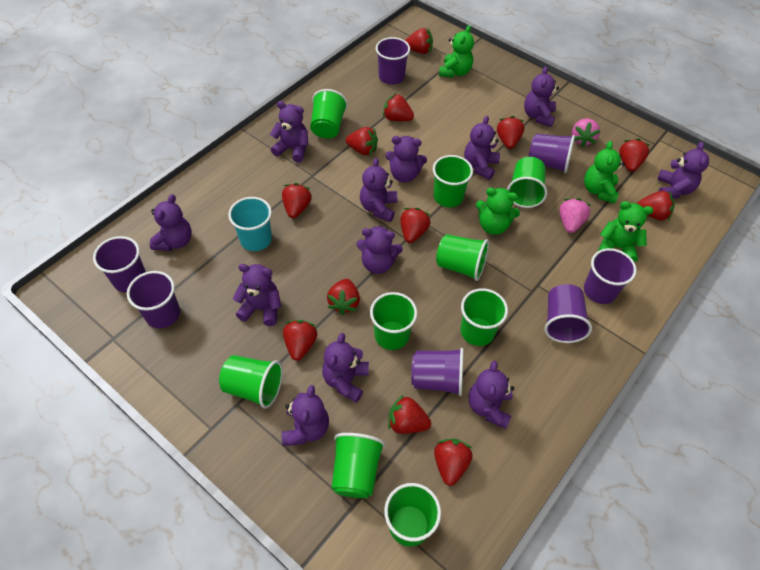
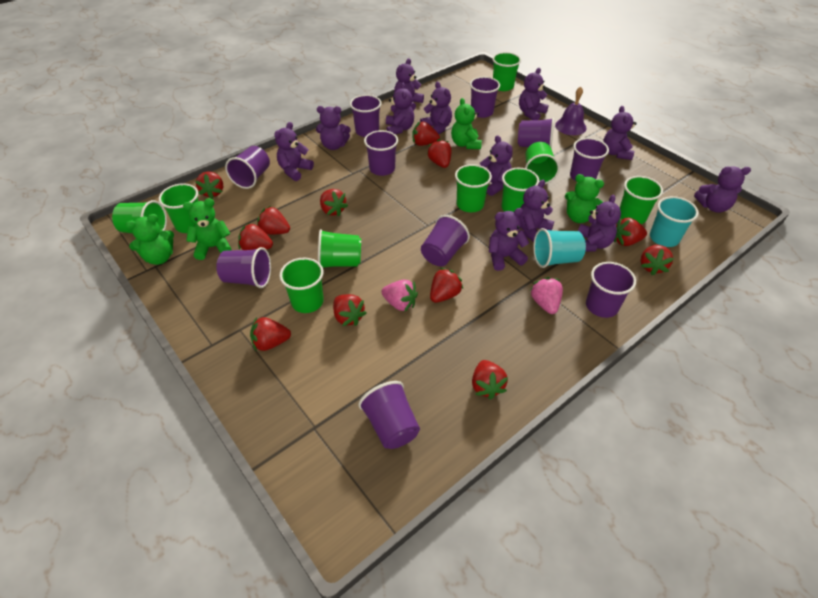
purple bell: none = 0 -> [555,87,587,135] = 1
purple cup: [93,236,146,293] [127,271,180,328] [376,37,410,85] [411,348,464,396] [529,133,575,173] [544,284,592,343] [584,248,637,304] = 7 -> [216,247,271,288] [225,146,270,189] [350,95,381,137] [358,381,420,449] [364,130,398,176] [421,215,470,266] [470,77,500,118] [518,118,554,149] [570,138,609,182] [586,262,636,318] = 10
turquoise cup: [228,197,272,251] = 1 -> [533,228,586,268] [650,196,699,247] = 2

